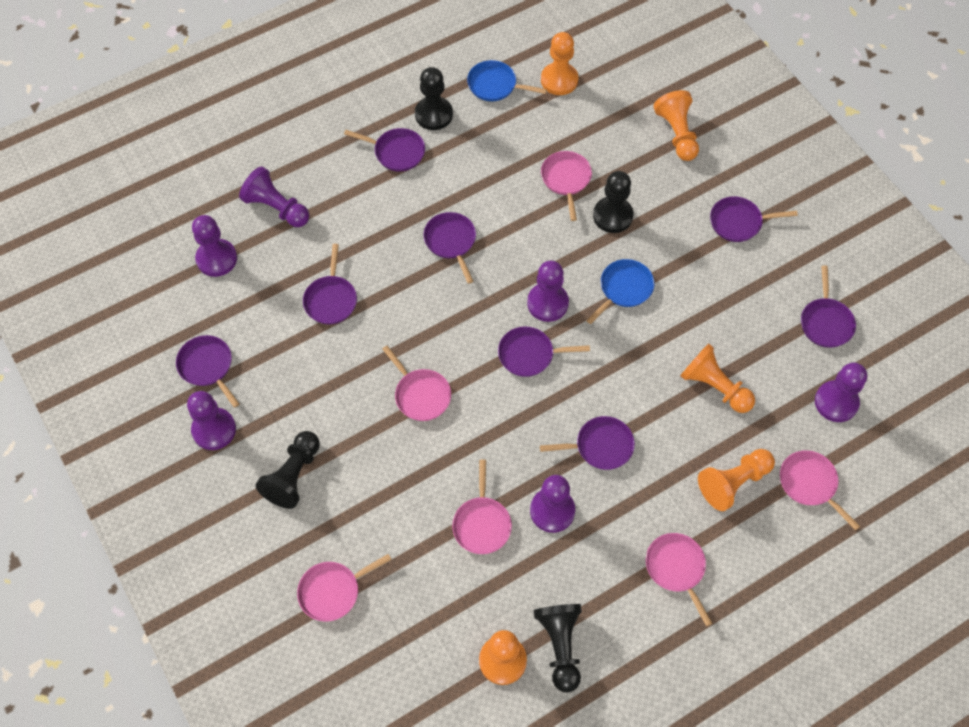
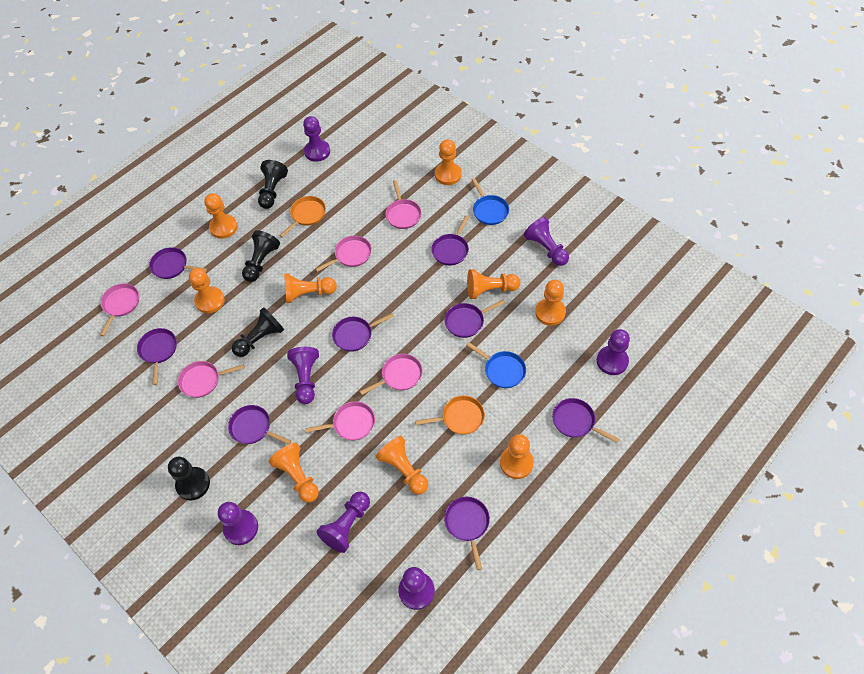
orange pan: none = 0 -> [279,196,326,238] [415,396,485,435] = 2
orange pawn: [479,630,527,685] [541,32,578,95] [653,90,699,161] [680,343,755,413] [698,449,775,511] = 5 -> [189,268,225,313] [204,193,238,239] [269,443,319,503] [284,273,337,303] [376,436,428,495] [435,139,462,185] [467,269,520,299] [500,434,534,479] [535,280,566,326] = 9
purple pawn: [187,391,236,450] [192,215,237,277] [239,166,309,227] [527,261,569,322] [530,475,575,533] [815,362,867,422] = 6 -> [218,502,258,545] [287,347,319,404] [303,116,330,162] [317,492,370,553] [398,567,435,610] [524,217,569,266] [597,329,630,375] = 7

